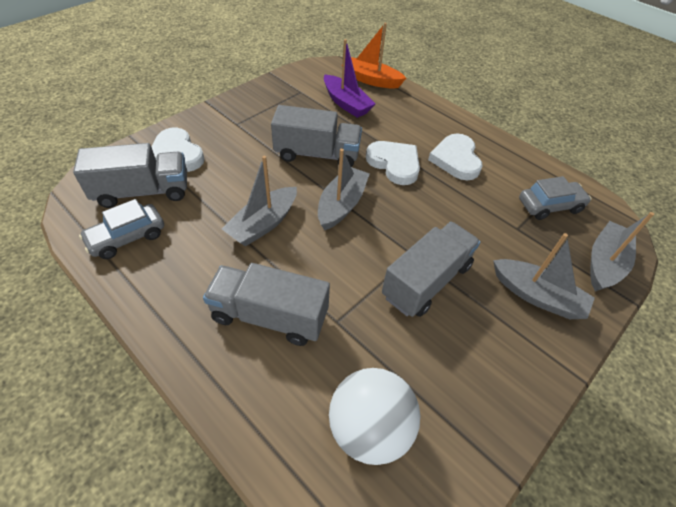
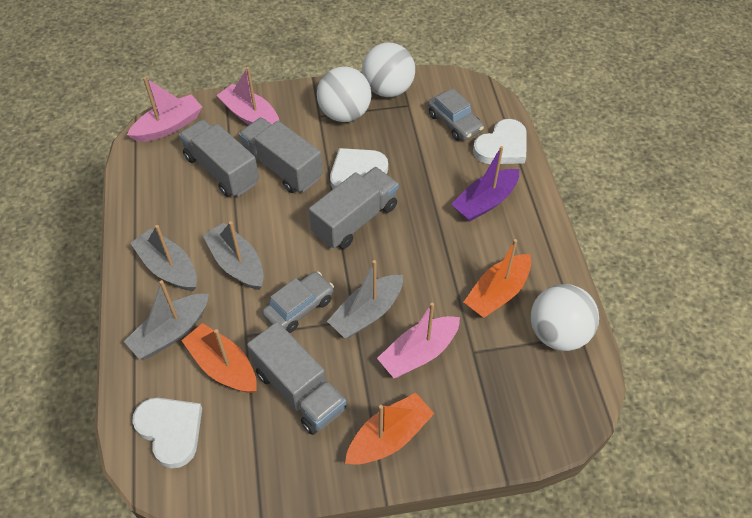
orange boat: [342,23,406,89] = 1 -> [181,323,257,393] [345,393,435,465] [464,239,531,318] = 3
pink boat: none = 0 -> [127,77,202,142] [216,67,279,125] [377,303,460,378] = 3
white ball: [329,368,420,465] = 1 -> [317,66,371,122] [362,42,415,97] [531,284,599,351] = 3

